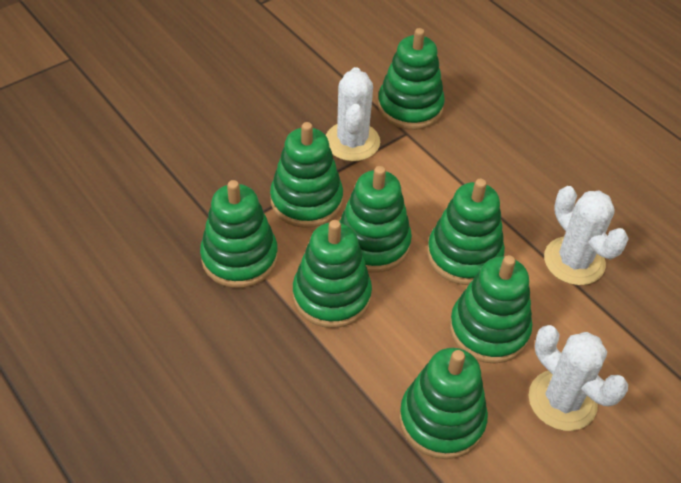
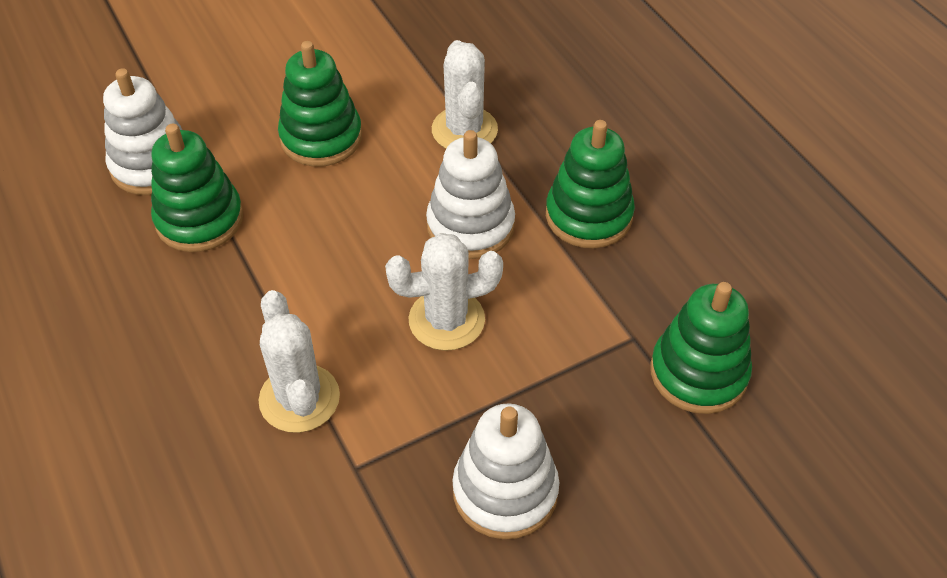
green stacking toy: [200,180,278,288] [270,122,343,228] [293,220,372,328] [339,166,412,273] [378,28,445,130] [399,348,488,459] [427,179,505,285] [450,255,532,364] = 8 -> [151,124,243,252] [278,41,362,167] [546,120,635,248] [650,282,752,414] = 4
white stacking toy: none = 0 -> [103,68,182,195] [426,130,515,259] [452,403,559,539] = 3

